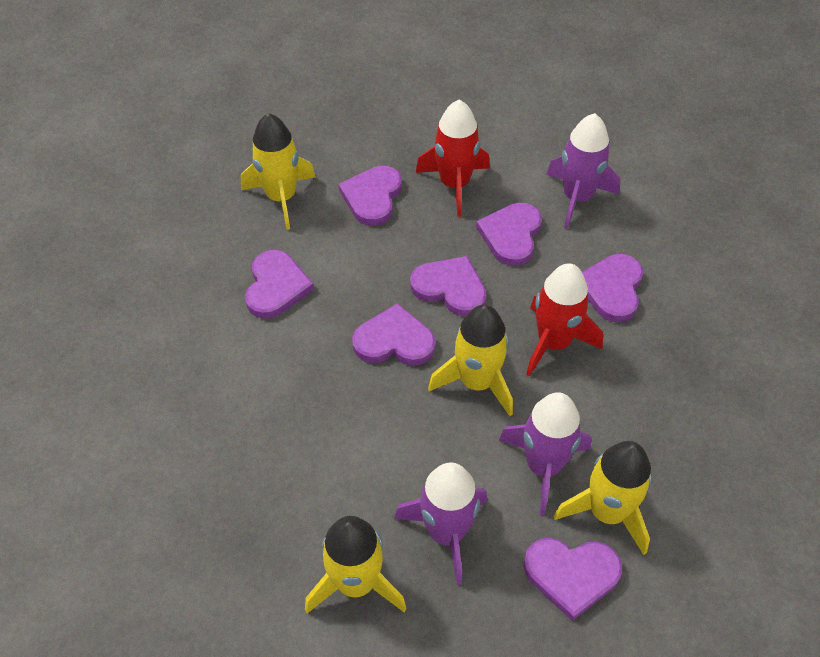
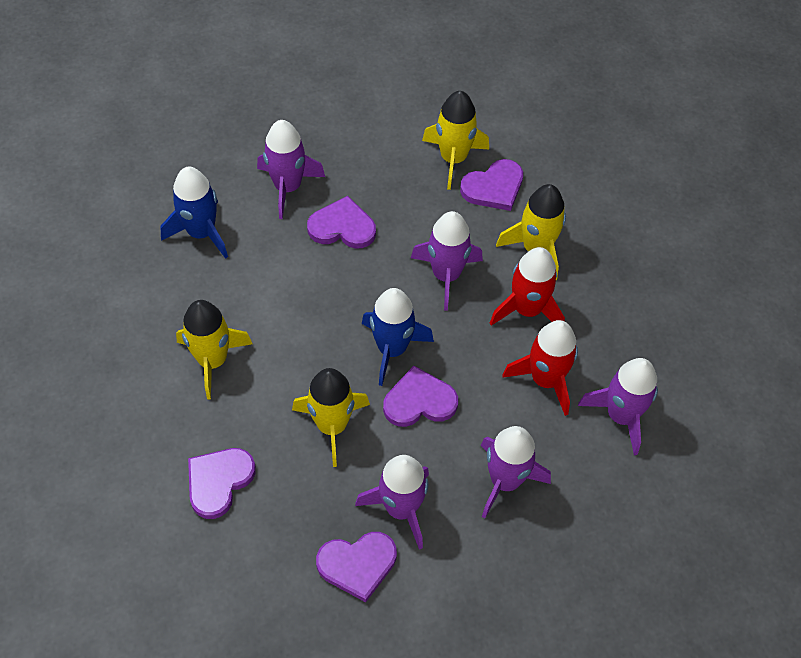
blue rocket: none = 0 -> [160,167,228,259] [362,288,434,386] = 2
purple heart: [245,250,314,319] [338,166,402,226] [352,303,436,366] [410,256,486,317] [476,202,542,266] [523,538,622,621] [582,254,643,322] = 7 -> [188,448,256,519] [307,196,376,249] [316,532,397,602] [383,366,458,427] [460,159,523,211] = 5
purple rocket: [394,462,487,585] [499,392,591,515] [546,113,620,229] = 3 -> [257,120,325,219] [355,455,429,550] [411,211,483,311] [481,426,551,518] [578,358,658,456] = 5

